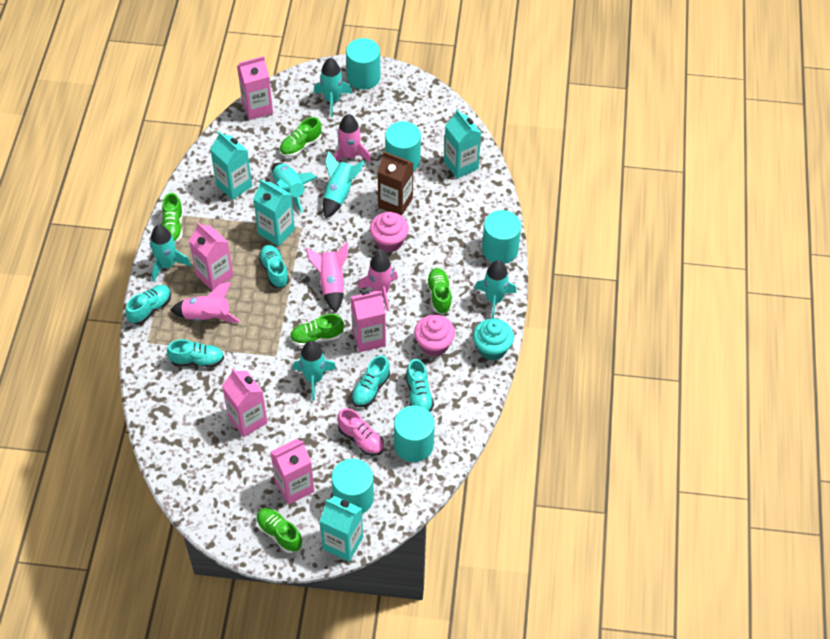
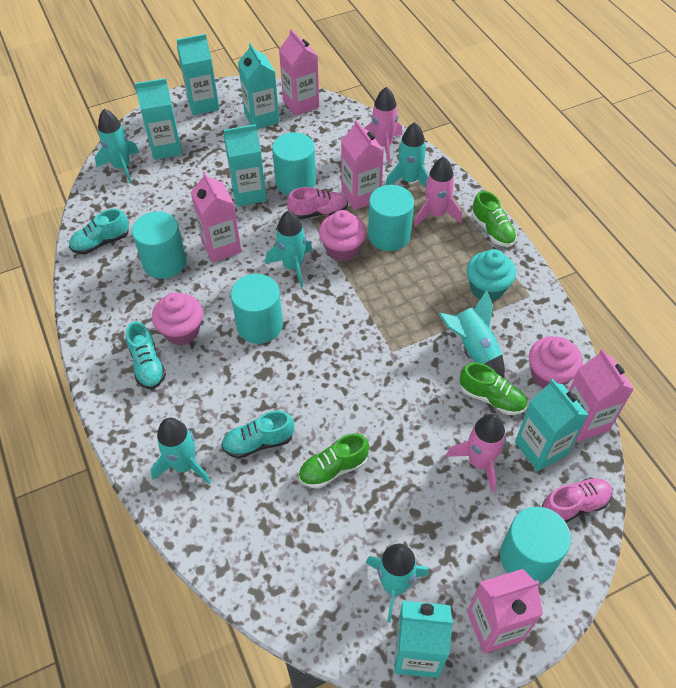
brown carton: [377,151,413,216] = 1 -> none = 0
green shoe: [161,193,183,243] [256,508,302,553] [279,117,322,157] [290,314,344,347] [426,268,452,314] = 5 -> [299,433,369,489] [460,362,527,415] [472,191,517,247] = 3
pink cupcake: [370,212,409,252] [414,315,455,357] = 2 -> [152,293,203,345] [319,210,366,262] [529,336,583,388] = 3
pink rocket: [170,282,240,323] [306,242,348,313] [334,114,371,162] [357,252,398,311] = 4 -> [364,87,402,163] [414,157,462,227] [446,414,506,492] = 3
pink shoe: [337,408,384,456] = 1 -> [287,187,348,219] [542,478,613,523] = 2
turquoise carton: [210,131,252,200] [253,180,295,246] [320,496,363,562] [444,109,481,179] = 4 -> [135,78,182,160] [176,34,220,115] [224,124,267,207] [238,43,280,129] [394,601,453,678] [515,379,588,471] = 6
turquoise shoe: [126,285,171,324] [167,339,224,367] [258,245,289,288] [351,355,390,407] [406,359,434,412] = 5 -> [69,209,129,254] [126,321,166,389] [221,411,294,459] = 3

